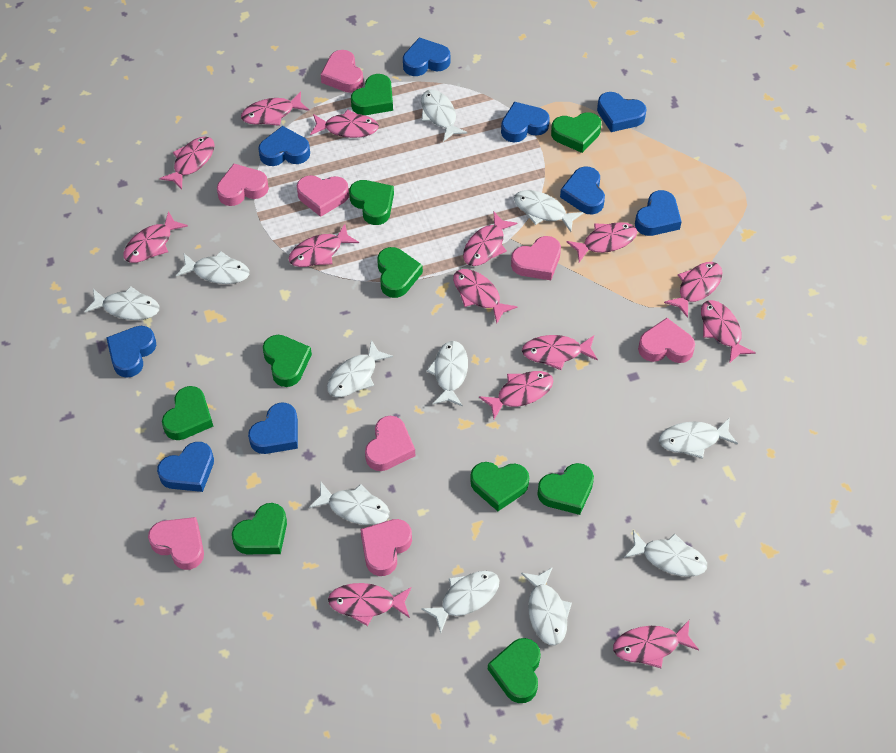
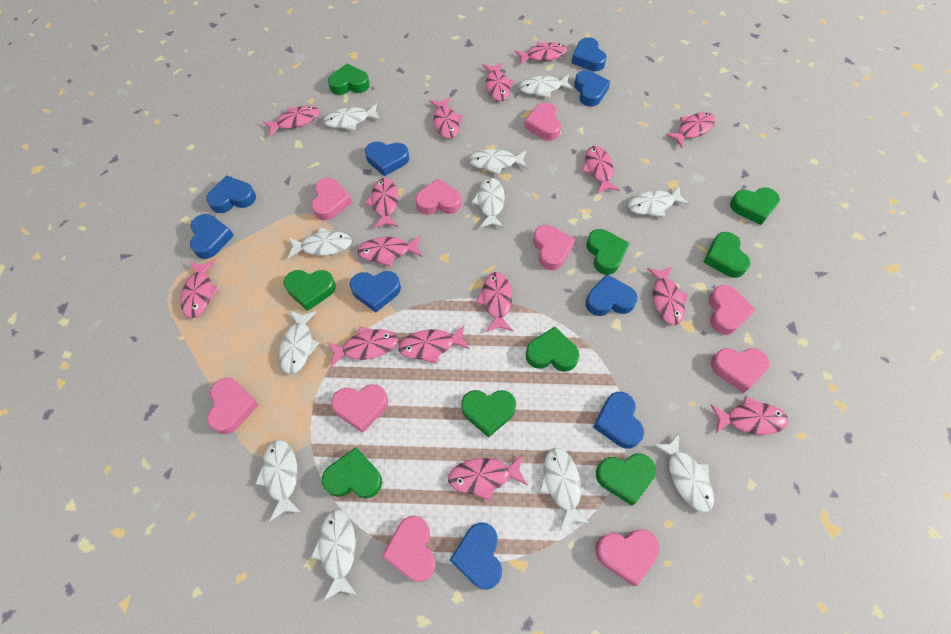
green heart: [162,386,213,440] [232,503,287,554] [263,335,312,387] [349,180,394,225] [351,74,393,115] [377,247,423,298] [470,462,529,511] [488,638,541,703] [537,463,594,515] [551,112,601,153] = 10 -> [284,270,336,311] [322,447,382,499] [328,64,370,95] [461,390,516,438] [526,327,580,372] [586,229,630,275] [596,453,656,506] [703,232,750,278] [730,187,780,225] = 9
pink fish: [123,211,188,263] [159,136,215,190] [241,91,309,126] [289,224,359,267] [310,109,379,138] [328,583,411,626] [453,269,517,323] [463,212,517,266] [479,371,553,419] [522,335,598,370] [566,222,637,262] [613,620,699,668] [664,262,722,318] [701,300,756,363] = 14 -> [180,260,219,318] [263,105,320,137] [327,327,398,367] [357,235,422,267] [365,178,398,229] [398,325,470,364] [429,97,463,139] [448,455,527,501] [476,272,513,332] [482,63,514,101] [514,42,567,65] [582,146,620,194] [647,266,688,325] [665,112,715,148] [711,396,788,435] = 15
pink heart: [148,517,204,570] [217,164,269,206] [297,175,349,217] [321,50,364,93] [360,519,412,576] [365,416,415,471] [511,236,561,280] [638,318,695,363] = 8 -> [207,378,259,434] [311,178,352,221] [331,384,388,433] [382,516,436,582] [415,178,461,215] [524,102,561,141] [533,225,575,270] [595,529,660,586] [709,285,756,335] [711,348,769,393] = 10

